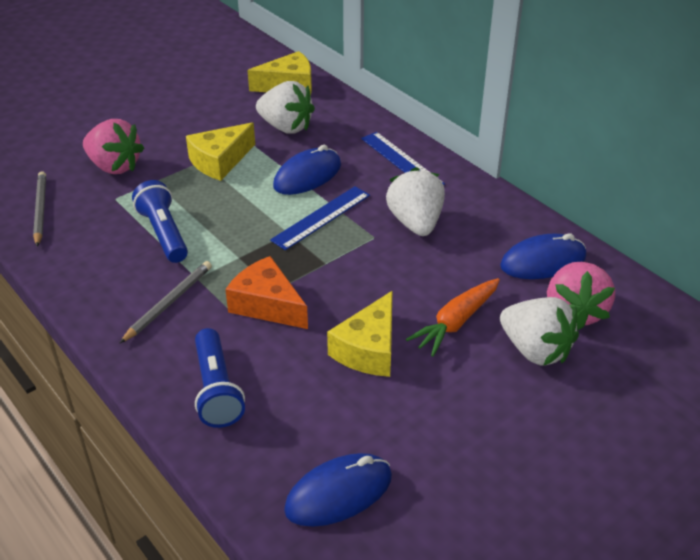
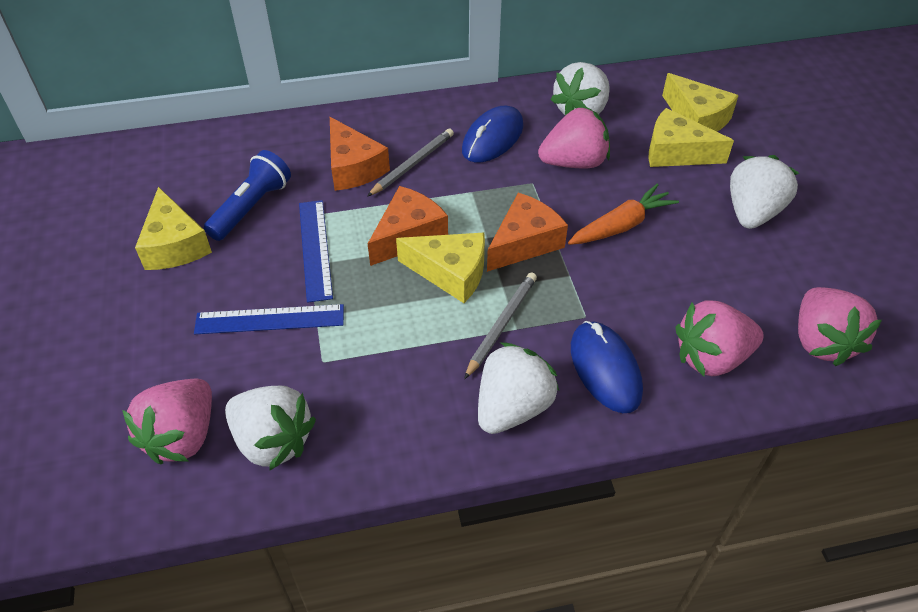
blue flashlight: [132,180,188,263] [195,328,245,428] = 2 -> [204,150,291,241] = 1
blue mouse: [273,145,341,195] [284,453,392,527] [500,233,586,279] = 3 -> [462,106,523,163] [571,321,643,413] = 2
orange cheese: [225,256,308,329] = 1 -> [330,117,390,191] [368,186,448,266] [487,193,568,272] = 3
pink strawberry: [83,119,144,174] [547,262,615,330] = 2 -> [122,378,212,464] [538,106,610,168] [675,300,764,376] [798,287,882,366] = 4
white strawberry: [256,81,315,134] [386,167,445,236] [500,297,579,366] = 3 -> [225,386,316,471] [478,342,559,434] [550,62,610,116] [730,155,799,229] = 4
yellow cheese: [186,123,255,181] [247,51,312,95] [327,291,392,377] = 3 -> [135,187,212,270] [396,233,485,303] [649,108,734,167] [662,73,739,132] = 4

